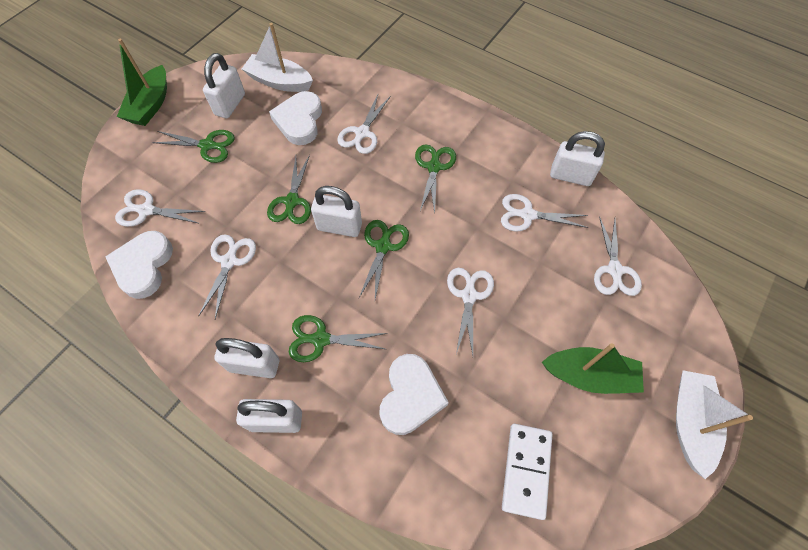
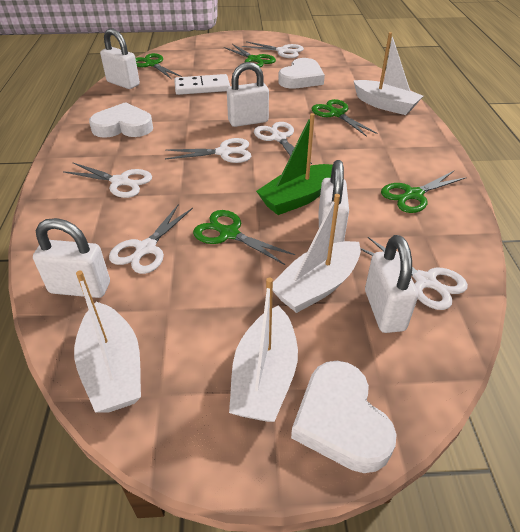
green boat: [117,39,167,126] [542,343,644,394] = 2 -> [256,113,333,215] = 1
white boat: [242,23,313,92] [676,370,753,479] = 2 -> [74,271,141,413] [229,277,298,422] [273,194,361,313] [353,32,423,115] = 4

